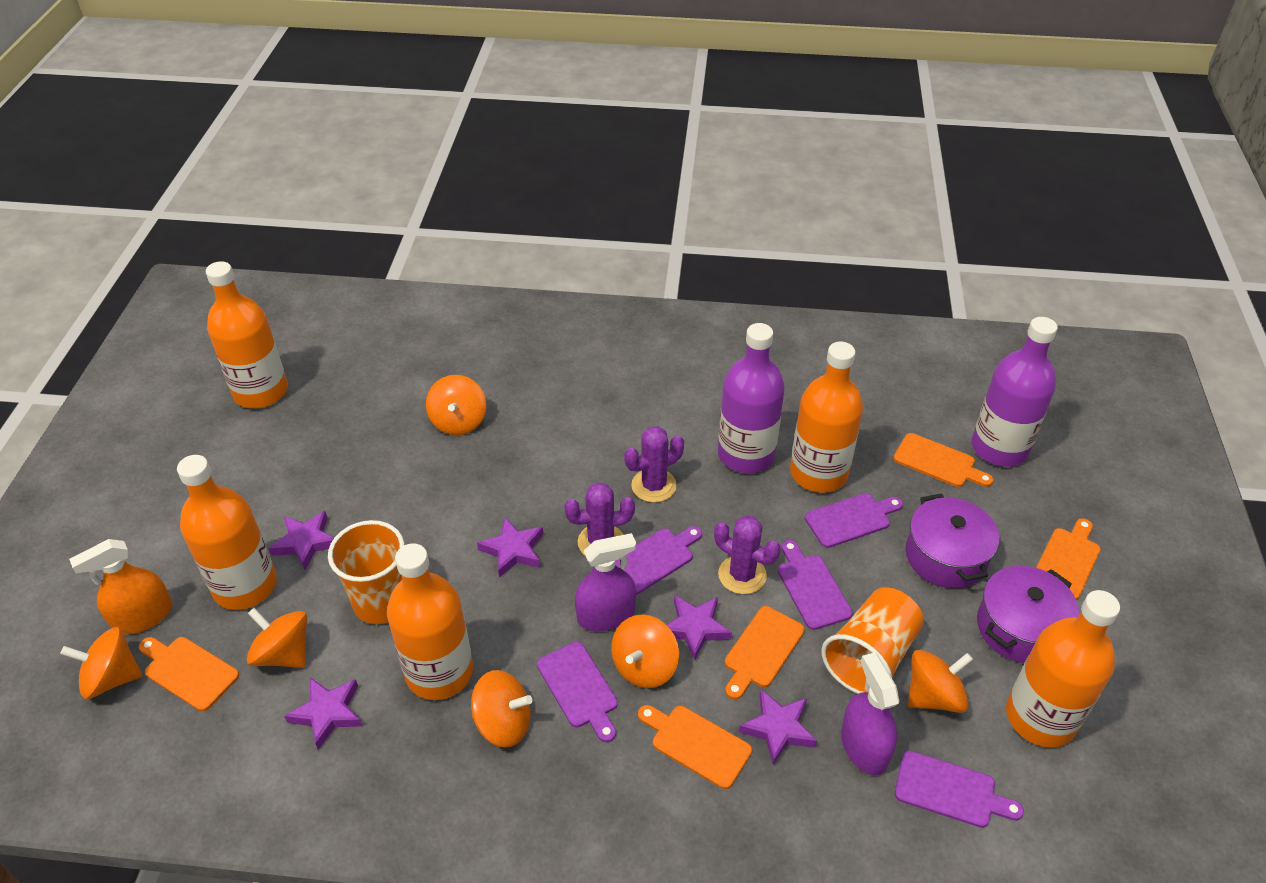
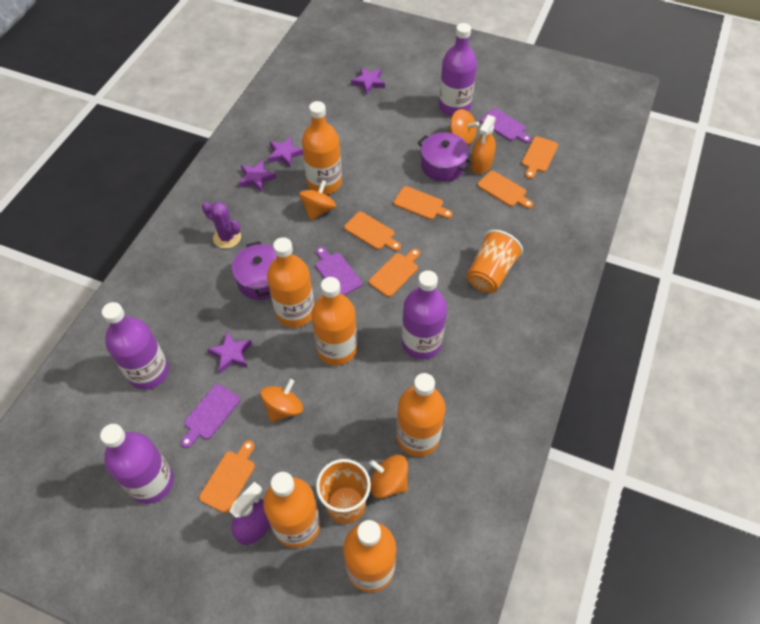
orange bottle: [177,455,277,610] [206,261,288,408] [387,543,473,700] [790,342,863,493] [1006,590,1120,747] = 5 -> [263,472,320,548] [267,237,314,328] [302,101,342,194] [311,277,357,365] [343,520,396,592] [397,373,446,457] = 6
orange cutting board: [139,637,239,711] [638,705,752,789] [725,606,805,699] [893,433,994,487] [1036,518,1101,600] = 5 -> [199,440,255,513] [344,212,401,251] [369,249,420,297] [394,186,453,220] [477,171,533,209] [522,136,558,179] = 6
orange spinning top: [60,627,142,699] [247,608,307,668] [426,375,487,435] [471,670,533,748] [611,615,679,688] [908,650,973,713] = 6 -> [260,379,303,422] [299,180,336,220] [369,455,408,498] [449,109,479,145] = 4
purple bottle: [718,323,785,473] [972,317,1058,467] = 2 -> [100,424,174,504] [102,302,169,390] [402,271,447,359] [439,23,477,116] = 4
purple cactus: [564,482,635,555] [624,426,684,503] [714,515,781,594] = 3 -> [202,202,241,249] = 1
purple cutting board: [537,641,618,742] [616,526,702,595] [778,540,853,630] [804,493,903,548] [895,751,1024,828] = 5 -> [181,384,240,448] [316,247,362,296] [480,108,531,143] = 3
purple spray bottle: [575,533,636,631] [841,652,899,775] = 2 -> [229,481,270,545] = 1
purple star: [268,511,334,570] [284,678,362,750] [477,517,543,578] [667,595,732,660] [739,690,817,765] = 5 -> [207,332,252,373] [239,160,276,192] [268,137,303,168] [351,67,385,95] = 4

